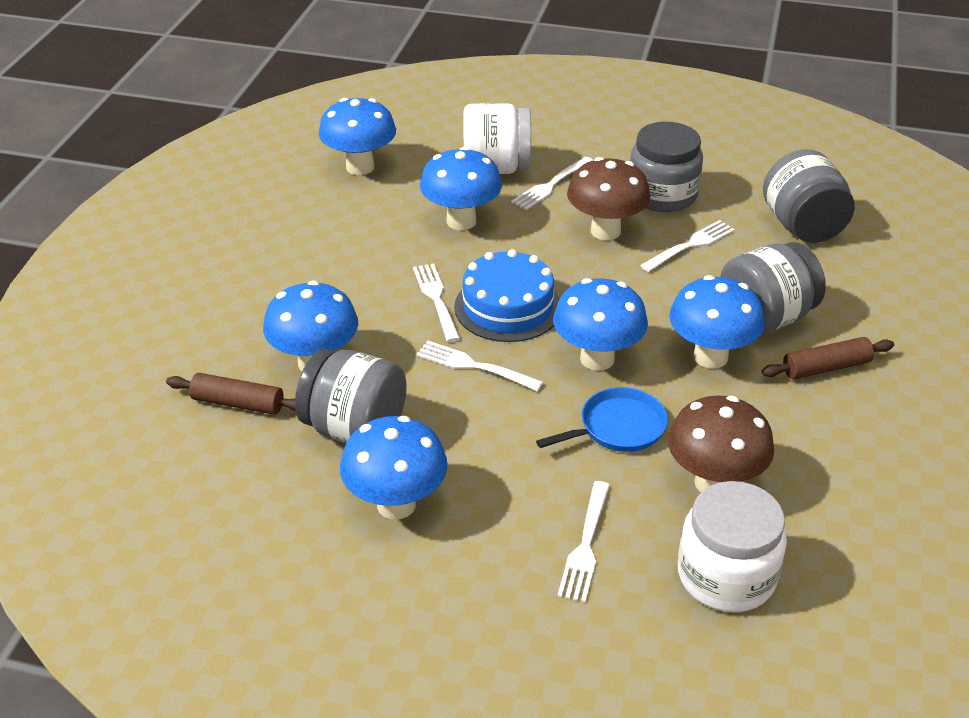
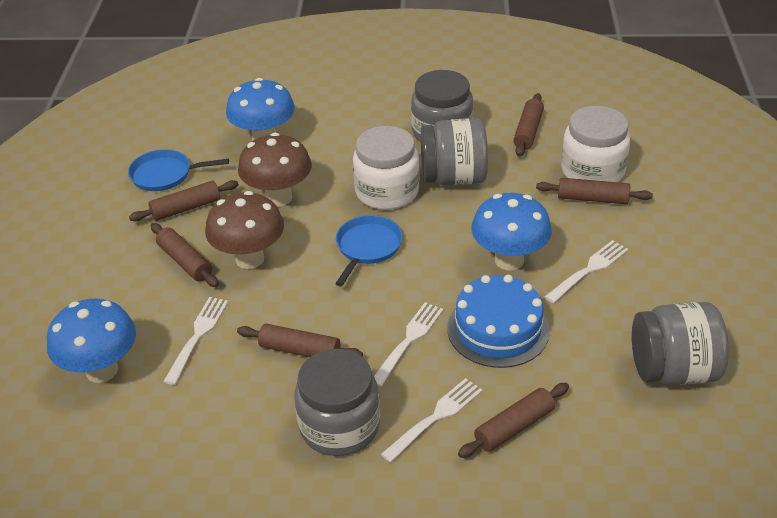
blue mushroom: [263,281,358,371] [319,98,396,175] [340,416,447,520] [420,147,502,230] [553,278,648,371] [669,275,765,369] = 6 -> [47,298,136,383] [226,78,295,141] [471,193,552,270] = 3
blue pan: [536,387,668,452] = 1 -> [128,149,229,191] [335,215,403,286] = 2
brown rolling pin: [166,373,295,415] [762,337,894,379] = 2 -> [129,180,239,221] [151,223,219,287] [237,324,363,357] [458,383,569,458] [513,93,544,157] [536,178,653,204] = 6
white fork: [413,263,460,342] [417,341,543,391] [511,157,593,210] [557,481,610,602] [640,220,735,272] = 5 -> [163,297,228,385] [374,302,443,387] [381,378,483,463] [545,240,629,303] = 4

